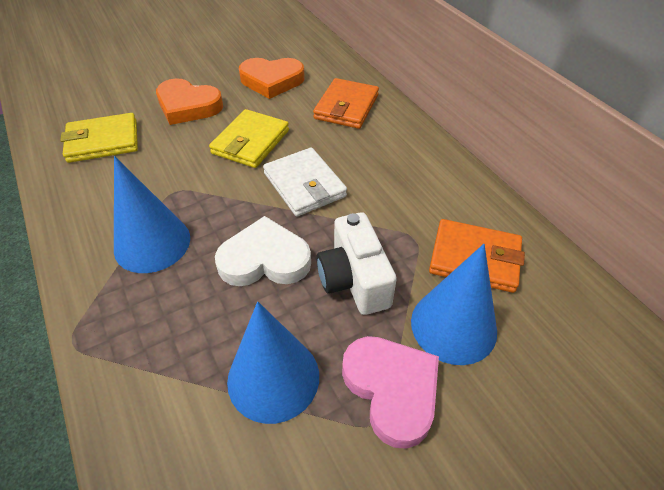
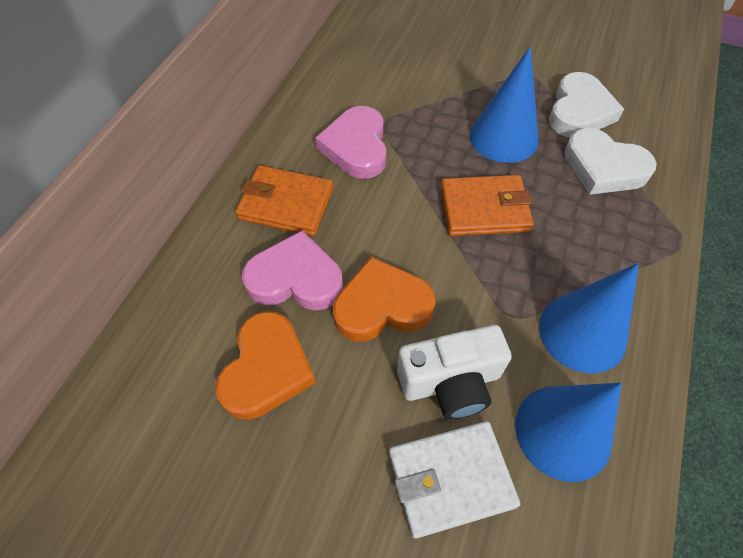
pink heart: [342,336,439,449] = 1 -> [242,230,343,310] [315,106,387,179] = 2
white heart: [215,216,311,286] = 1 -> [549,72,624,137] [564,128,657,195] = 2
yellow wallet: [61,113,138,163] [209,109,289,168] = 2 -> none = 0

